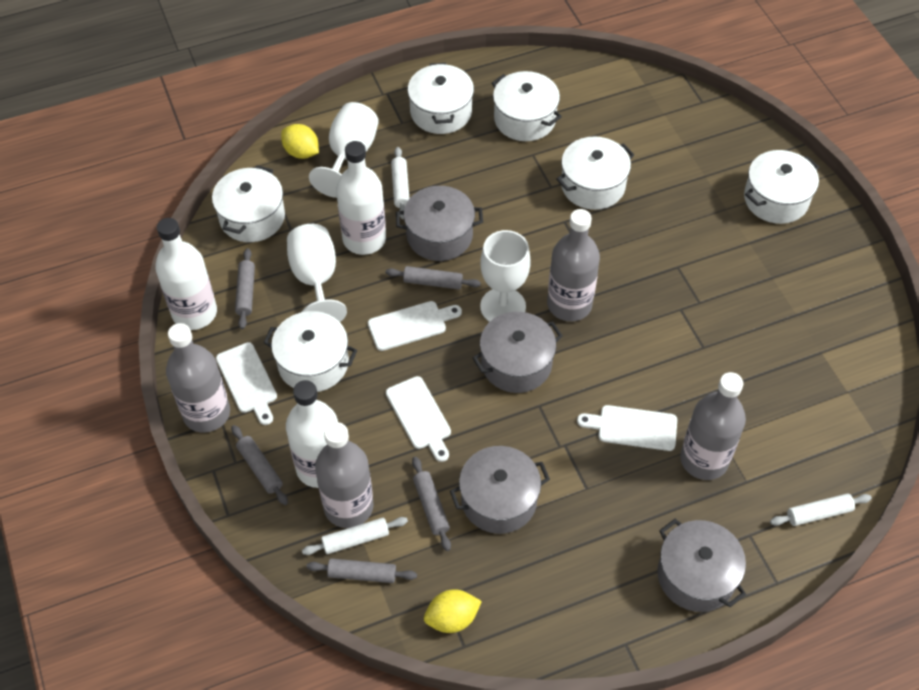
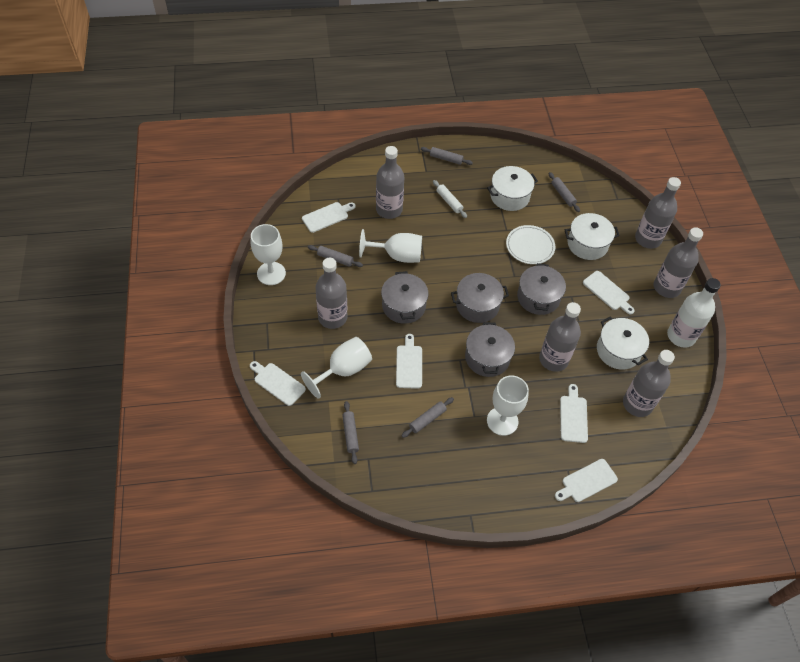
grey bottle: [166,323,230,433] [315,422,374,528] [547,209,600,321] [680,372,746,480] = 4 -> [315,258,347,329] [376,146,404,219] [539,302,581,372] [623,350,675,417] [635,177,681,249] [654,227,703,298] = 6
white bottle: [155,218,217,330] [286,380,338,488] [336,141,386,255] = 3 -> [667,278,721,348] = 1
white cutting board: [216,342,277,425] [368,301,462,351] [386,376,451,462] [577,405,677,451] = 4 -> [250,361,306,406] [302,202,355,233] [396,334,422,389] [555,459,618,502] [560,384,588,443] [583,271,635,315] = 6
white goblet: [287,224,347,322] [309,102,379,198] [480,230,531,322] = 3 -> [251,224,286,285] [301,337,372,399] [359,229,422,263] [487,375,529,436] = 4
white plate: none = 0 -> [506,225,555,264] = 1
white pot: [212,165,285,242] [264,311,357,392] [407,63,474,134] [492,71,562,141] [556,136,634,210] [744,150,819,224] = 6 -> [487,166,538,211] [565,213,620,260] [597,317,649,370] = 3
white rolling pin: [302,517,408,555] [391,147,410,219] [770,493,872,526] = 3 -> [433,180,467,218] = 1
yellow lemon: [281,124,319,159] [424,589,482,633] = 2 -> none = 0

